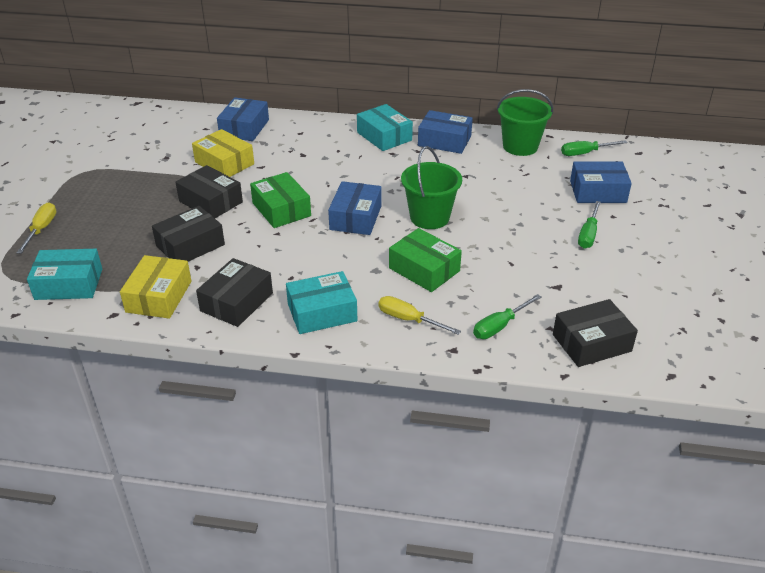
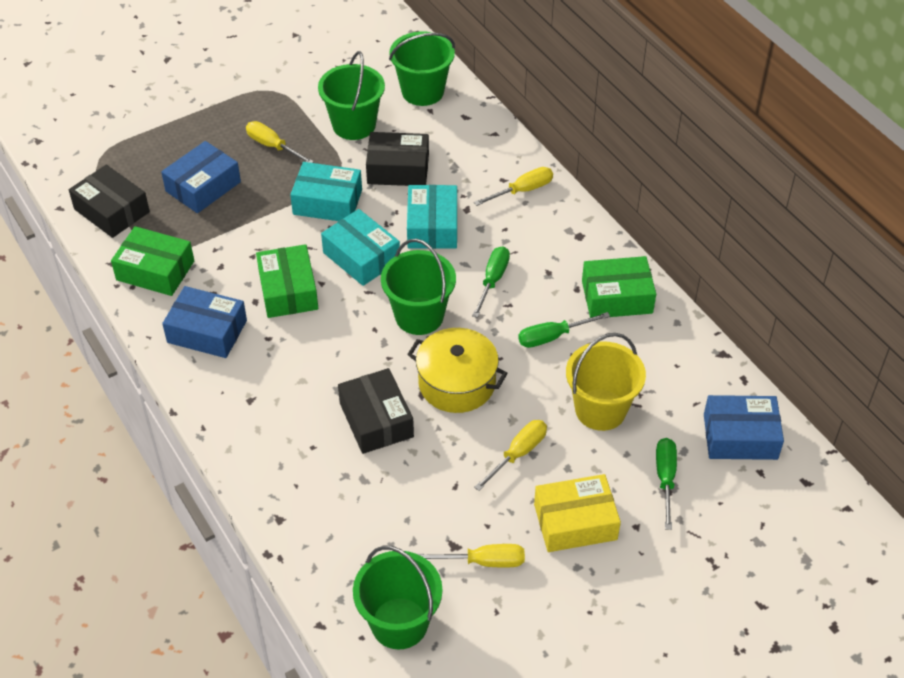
black box: [152,206,225,262] [175,165,243,218] [196,258,273,327] [553,299,638,367] = 4 -> [69,165,150,238] [338,368,414,454] [366,132,429,186] = 3
blue box: [217,97,269,141] [328,181,382,235] [418,110,473,154] [570,161,632,203] = 4 -> [161,141,241,213] [162,286,247,358] [704,395,784,460] = 3
green box: [250,172,311,228] [389,228,462,292] = 2 -> [111,226,194,296] [256,244,318,318] [582,256,656,318] = 3
green bucket: [401,146,462,229] [497,89,553,156] = 2 -> [318,51,385,140] [353,545,442,649] [381,239,456,335] [389,31,455,106] = 4
yellow box: [120,255,191,319] [192,129,254,177] = 2 -> [534,474,621,552] = 1
yellow bucket: none = 0 -> [566,333,646,431] = 1
yellow pot: none = 0 -> [407,328,507,413] = 1
yellow screwdriver: [17,202,56,254] [378,296,461,335] = 2 -> [246,121,314,163] [418,544,525,567] [474,167,553,206] [474,420,547,491] = 4

